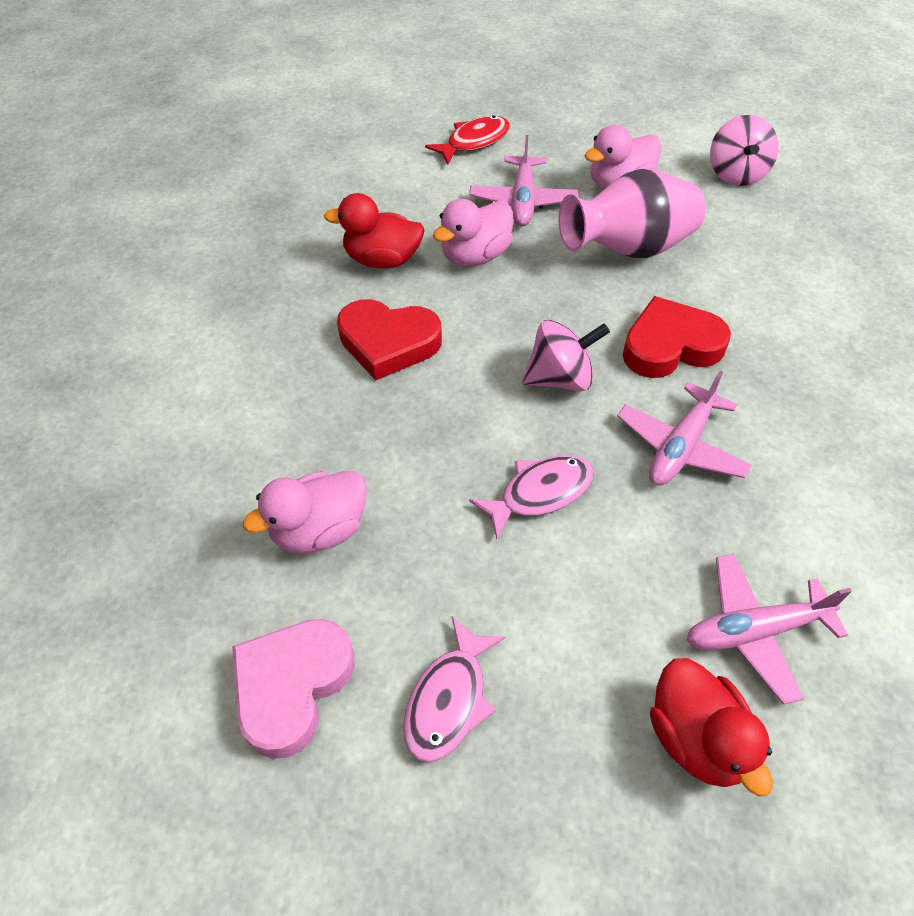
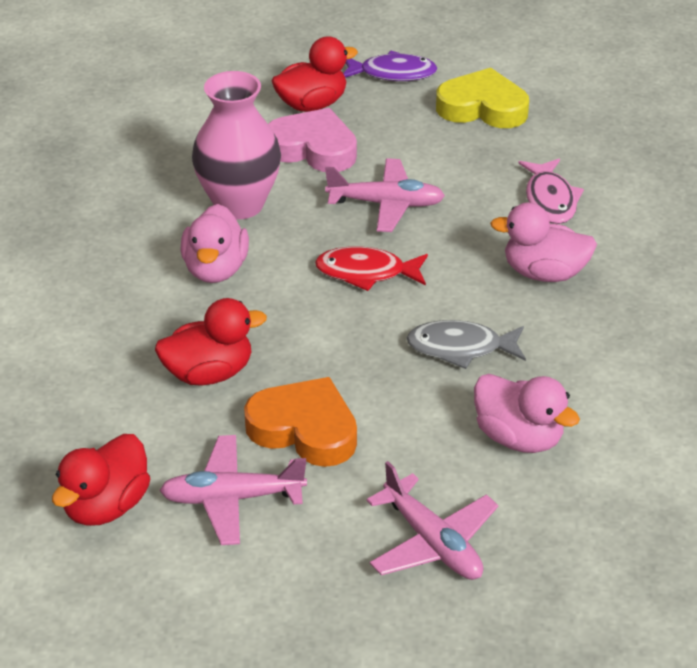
grey fish: none = 0 -> [406,320,526,369] = 1
orange heart: none = 0 -> [244,377,357,467] = 1
pink fish: [403,616,505,762] [469,455,594,540] = 2 -> [518,159,584,224] = 1
pink spinning top: [522,320,610,392] [710,115,779,186] = 2 -> none = 0
purple fish: none = 0 -> [343,51,437,81] = 1
red duck: [324,193,425,269] [650,658,773,796] = 2 -> [52,434,150,526] [155,298,267,386] [272,36,358,112] = 3
red heart: [337,299,442,380] [623,296,731,378] = 2 -> none = 0
yellow heart: none = 0 -> [436,68,529,128] = 1

